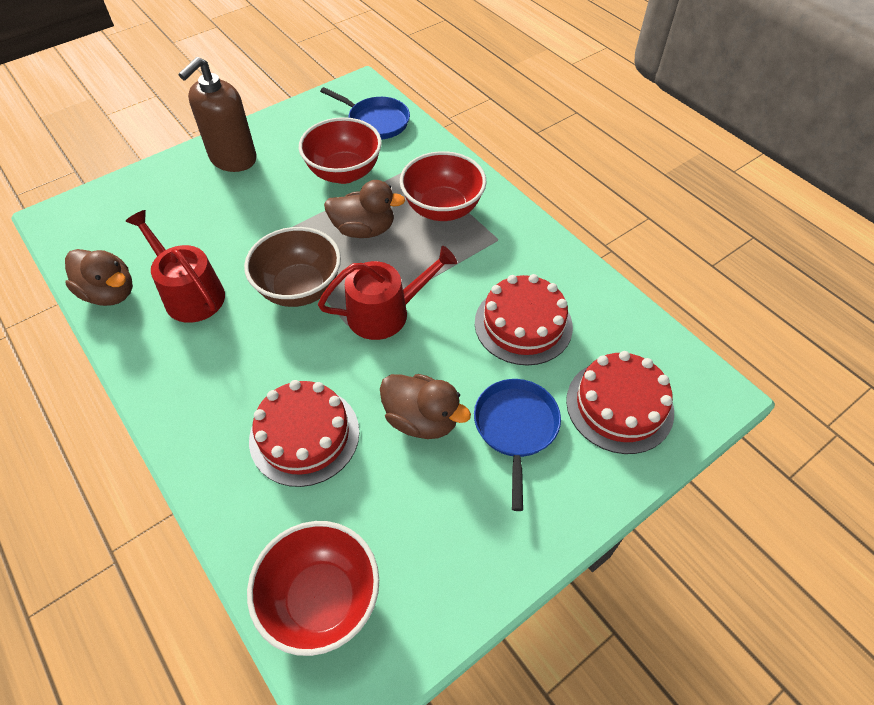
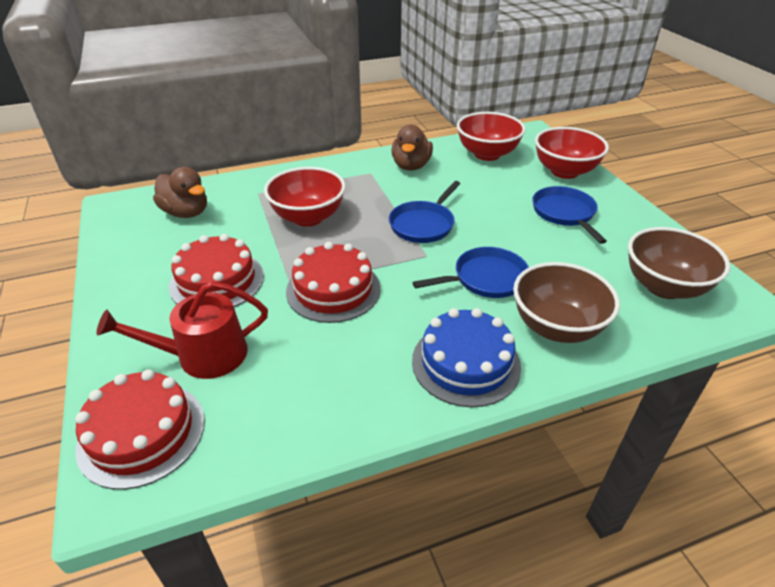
blue cake: none = 0 -> [412,308,521,407] = 1
blue pan: [320,87,410,139] [474,379,561,511] = 2 -> [389,181,460,243] [412,247,529,298] [533,186,607,244] = 3
brown bowl: [244,227,341,307] = 1 -> [513,262,620,343] [628,227,730,299] = 2
brown duck: [65,249,133,306] [324,180,406,238] [380,374,471,439] = 3 -> [153,167,207,218] [391,125,433,171] = 2
brown soap dispenser: [179,57,257,172] = 1 -> none = 0
red watering can: [125,210,225,323] [318,246,457,340] = 2 -> [96,281,268,379] = 1

